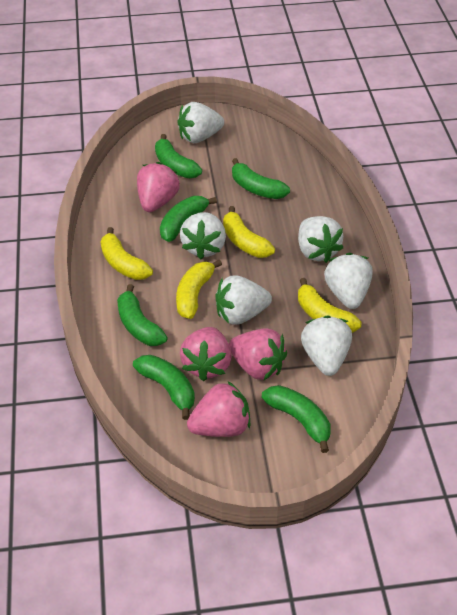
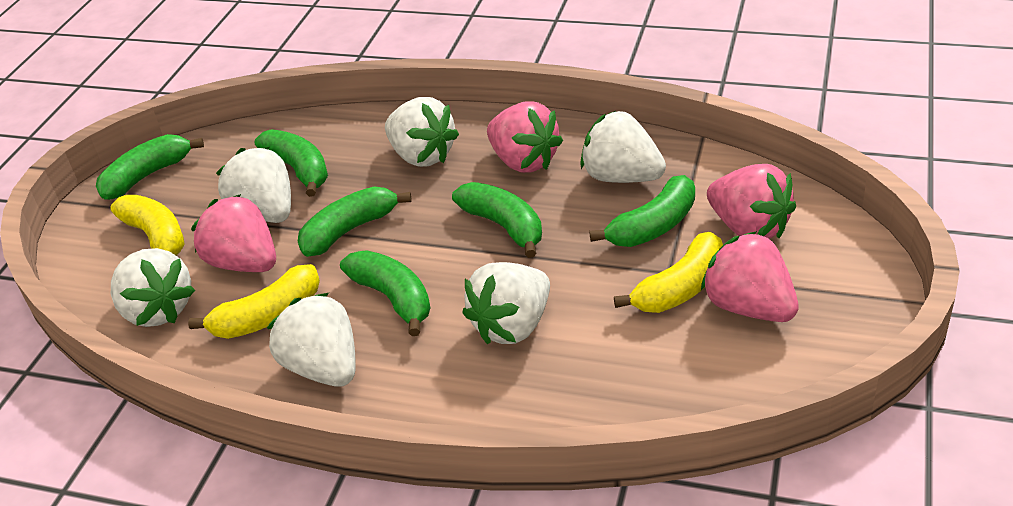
yellow banana: [101,227,153,280] [176,259,222,319] [223,206,275,258] [298,278,361,333] = 4 -> [110,195,185,255] [188,264,320,339] [614,232,723,313] = 3

